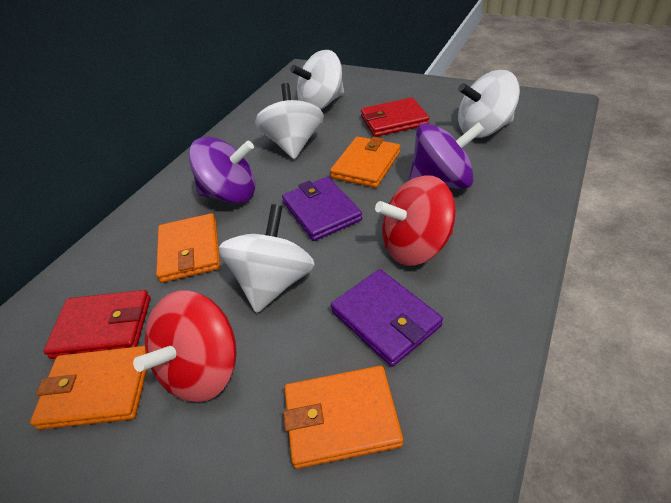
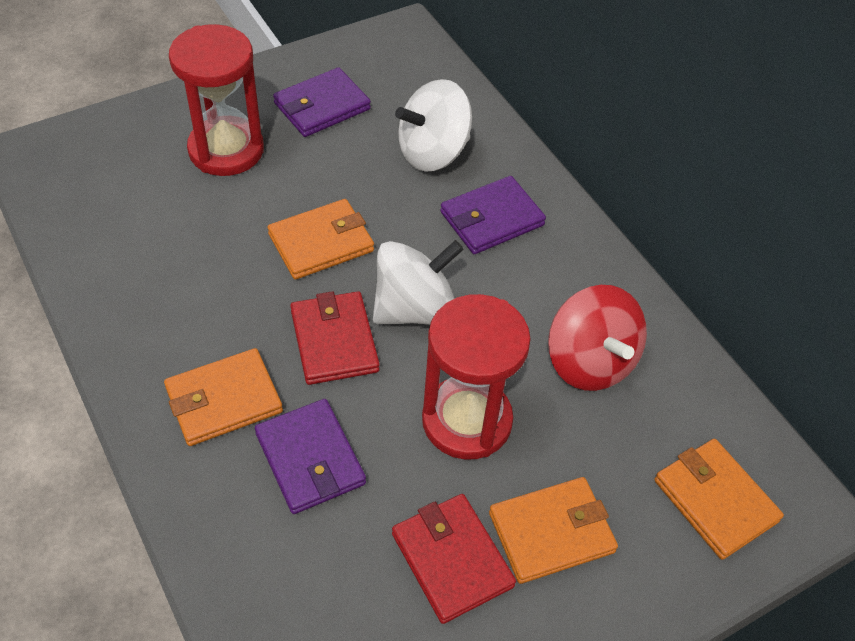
purple spinning top: [189,137,256,203] [409,122,485,189] = 2 -> none = 0
purple wallet: [282,177,362,241] [331,269,443,367] = 2 -> [255,399,366,514] [273,67,371,137] [440,176,546,254] = 3
red hourglass: none = 0 -> [169,24,264,176] [422,294,531,460] = 2
red spinning top: [133,290,237,402] [375,175,456,266] = 2 -> [548,285,647,391] = 1
white spinning top: [218,204,315,313] [255,83,324,159] [290,50,344,110] [458,70,520,138] = 4 -> [373,240,464,325] [395,79,472,172] = 2

